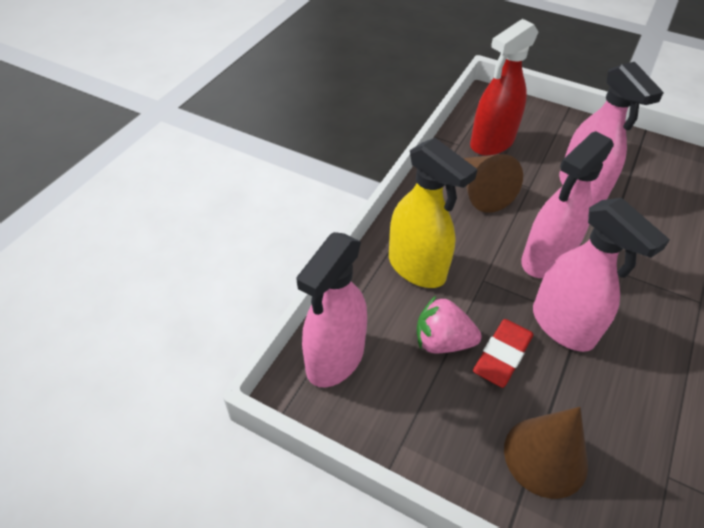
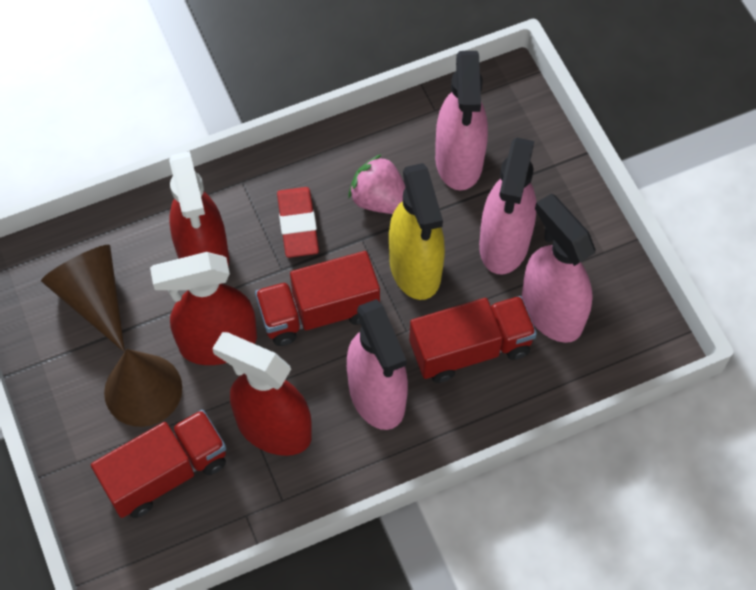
red spray bottle: [470,19,538,156] = 1 -> [150,252,257,365] [169,151,229,267] [212,332,312,456] = 3
red truck: none = 0 -> [91,410,226,518] [255,251,380,346] [409,296,537,383] = 3

